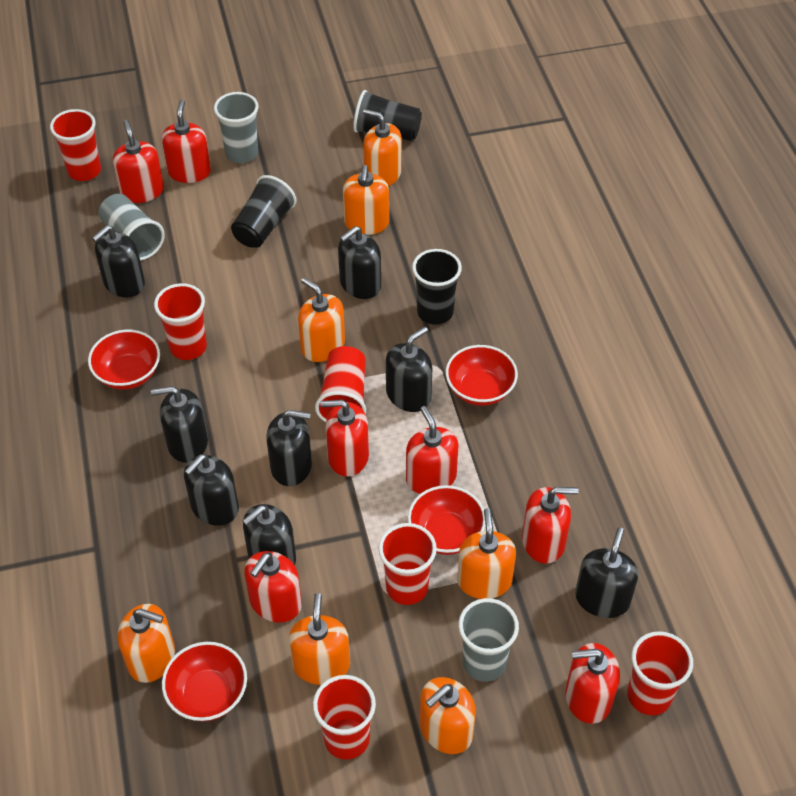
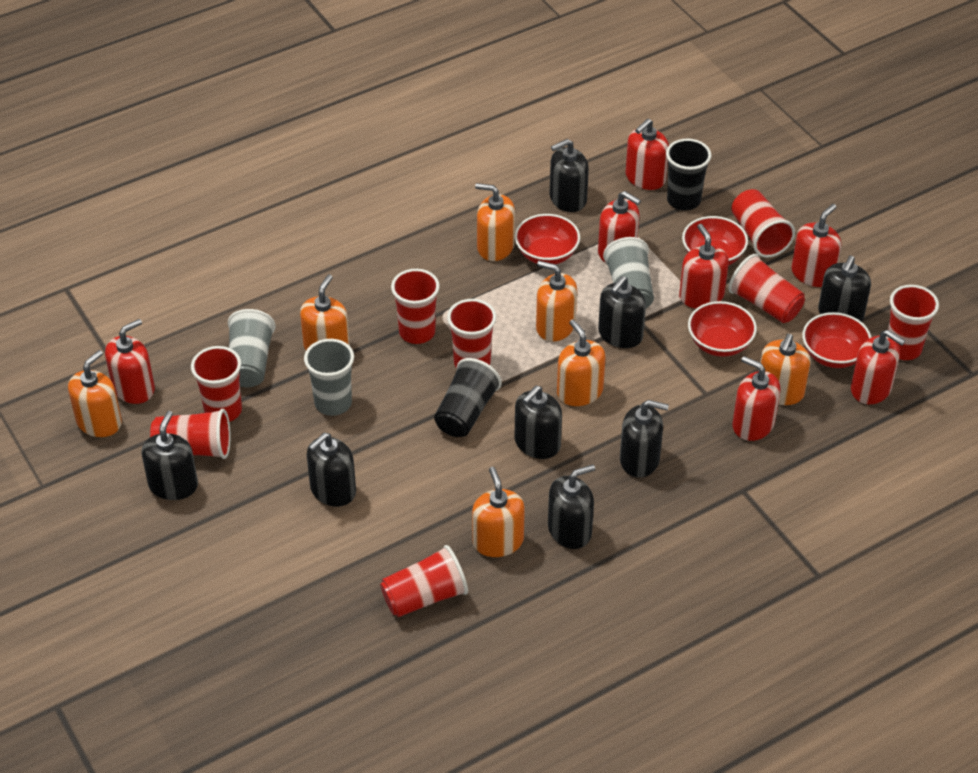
black cup: [231,175,297,248] [353,90,422,141] [412,249,462,325] = 3 -> [434,358,502,437] [666,139,711,211] = 2
red cup: [50,109,101,181] [154,283,207,360] [313,675,376,760] [315,346,366,422] [378,523,437,605] [627,631,693,715] = 6 -> [150,409,231,459] [191,346,242,422] [380,545,468,617] [391,269,440,344] [447,299,496,368] [728,254,805,323] [732,189,795,258] [888,285,939,360] = 8

